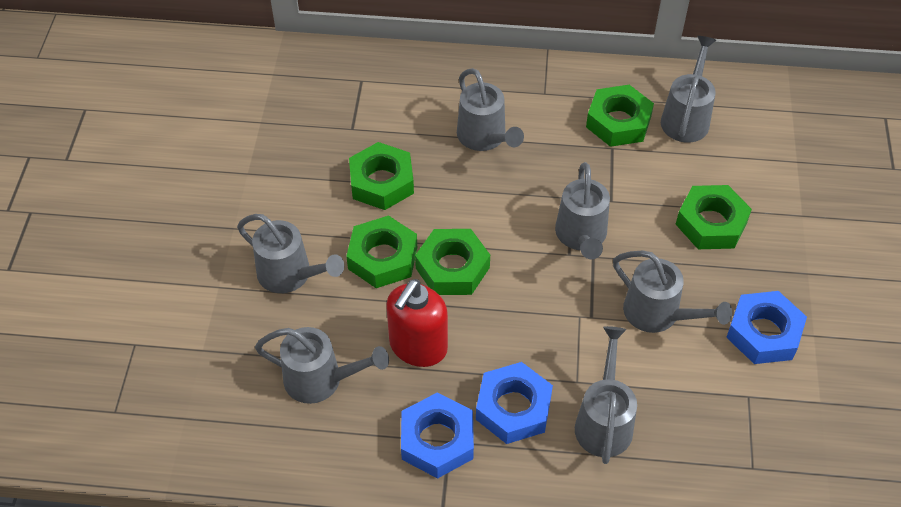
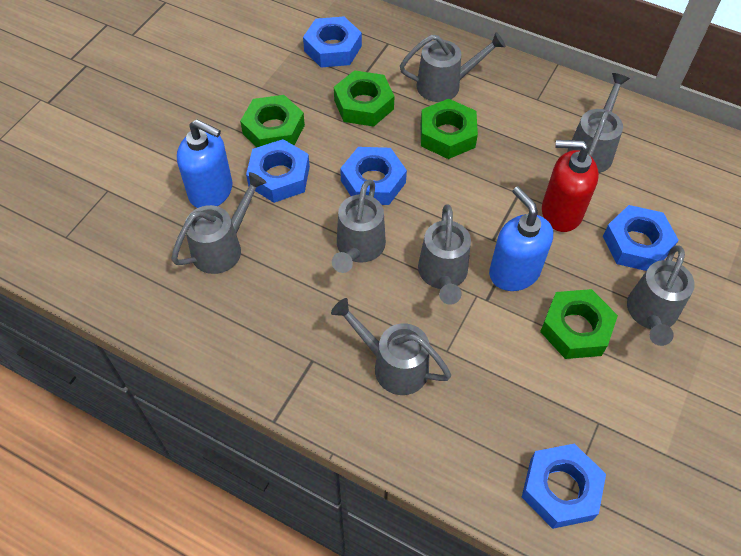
blue nut: [401,393,474,479] [476,362,553,444] [726,291,807,364] = 3 -> [246,139,310,203] [303,16,362,68] [340,147,407,205] [522,444,606,529] [603,205,679,271] = 5
blue soap dispenser: none = 0 -> [177,119,232,208] [489,187,553,291] = 2
green nut: [346,215,417,288] [349,142,414,210] [415,229,490,295] [586,85,654,147] [675,185,752,249] = 5 -> [240,95,305,147] [334,70,395,127] [421,99,478,159] [540,289,618,359] = 4

